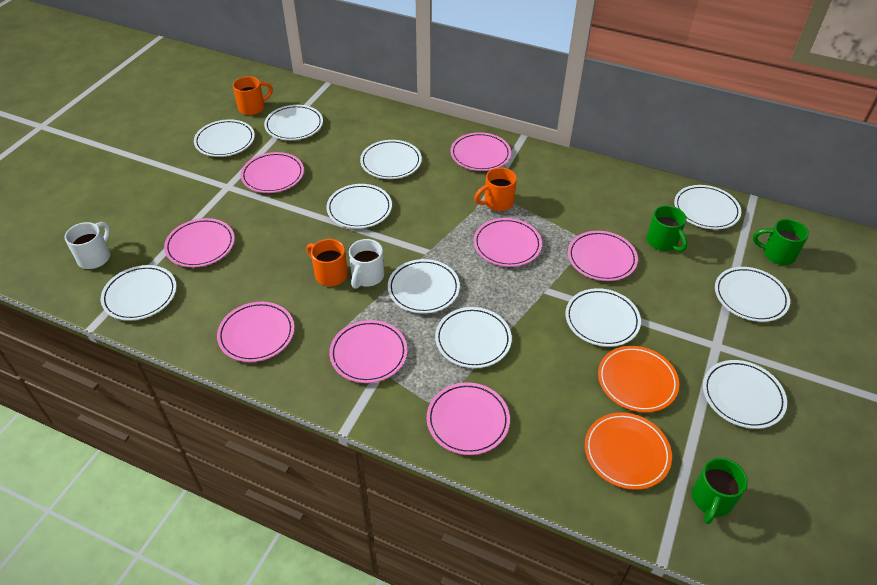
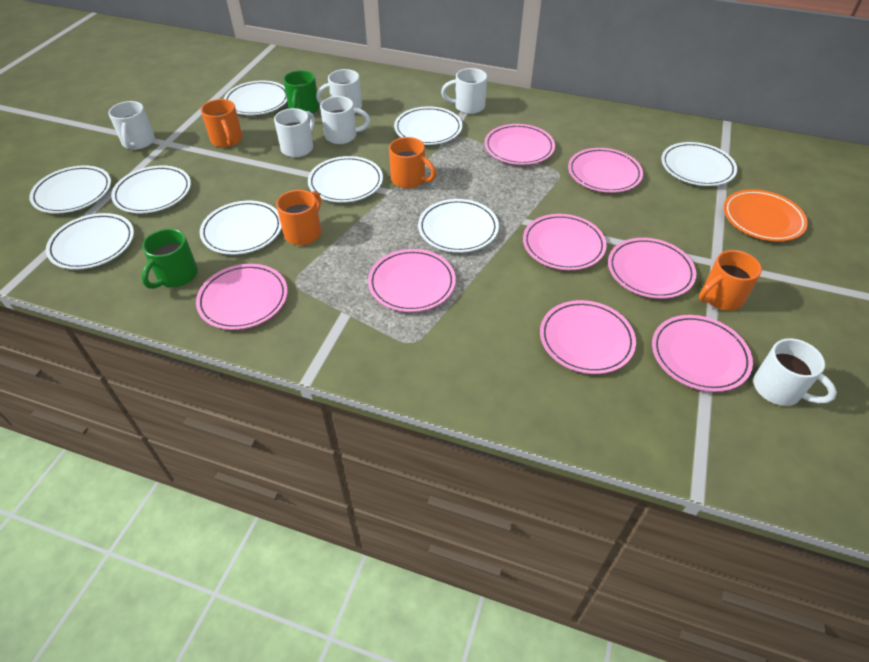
green mug: [646,205,688,252] [692,458,748,524] [753,219,809,265] = 3 -> [141,228,198,289] [283,70,319,114] = 2
orange mug: [233,76,273,115] [306,239,348,286] [474,167,517,211] = 3 -> [201,99,243,147] [276,190,321,245] [389,137,436,188] [699,250,762,310] = 4
orange plate: [585,413,672,490] [598,346,679,412] = 2 -> [723,189,808,242] = 1
white mug: [64,222,110,269] [349,239,384,289] = 2 -> [108,101,155,150] [274,108,315,157] [316,69,362,114] [320,96,370,144] [441,68,487,114] [753,338,837,406] = 6
white plate: [101,265,177,321] [194,119,255,157] [264,105,323,140] [326,184,392,229] [360,140,422,179] [388,259,460,314] [435,307,512,368] [565,288,641,347] [674,185,741,230] [703,360,787,429] [715,267,790,322] = 11 -> [29,166,111,214] [46,213,134,270] [111,165,191,213] [200,201,282,255] [224,81,287,115] [308,156,383,203] [394,106,462,145] [418,199,499,253] [661,142,737,186] = 9

